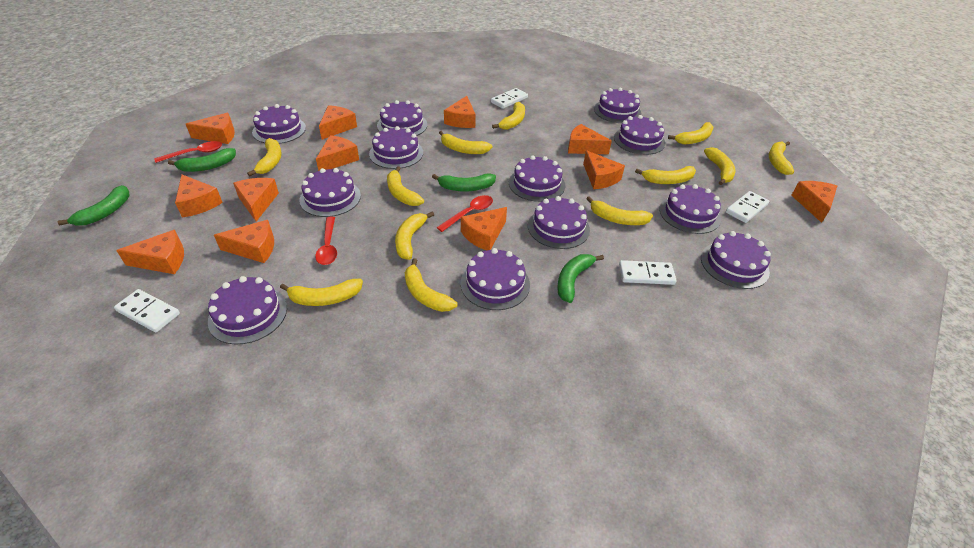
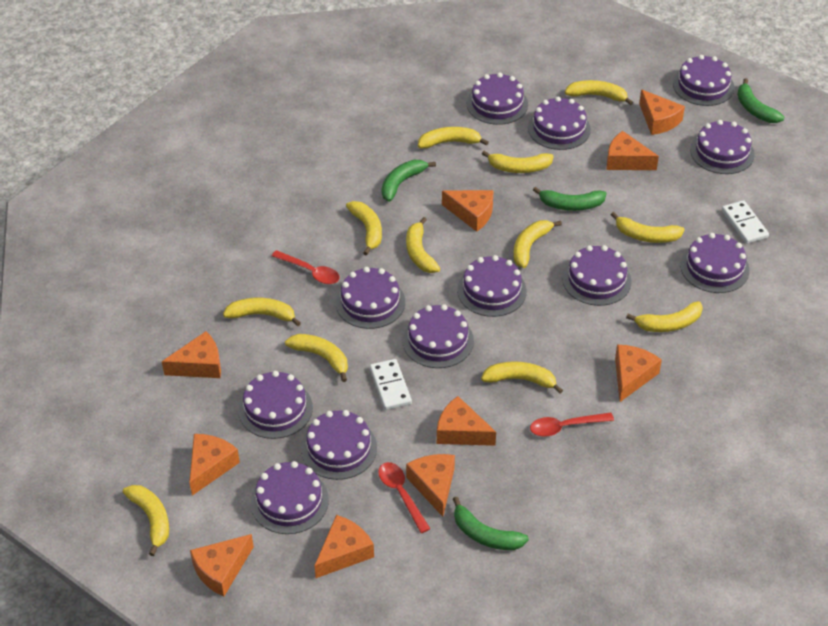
orange cheese: [116,230,184,274] [175,175,223,218] [186,113,235,144] [214,220,274,263] [233,178,279,222] [316,135,359,171] [319,105,357,140] [444,96,476,128] [461,207,507,250] [568,124,612,154] [583,150,625,189] [791,181,837,223] = 12 -> [162,331,221,378] [189,434,240,496] [190,534,254,597] [314,515,374,578] [406,454,455,517] [437,396,496,446] [442,190,494,232] [607,131,659,170] [615,345,662,402] [639,90,685,135] = 10
white domino: [114,289,180,332] [491,88,528,109] [619,260,677,285] [726,191,769,223] = 4 -> [370,359,412,410] [722,200,769,244] = 2

